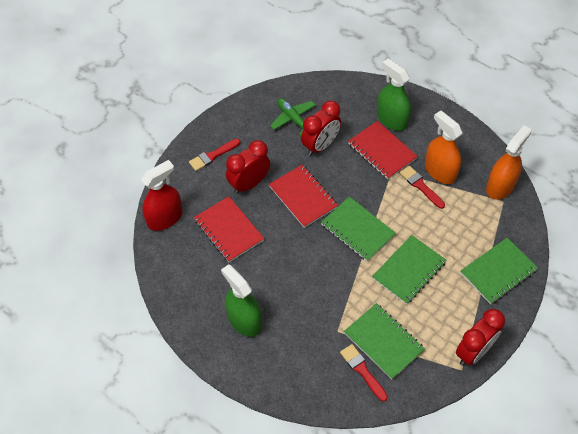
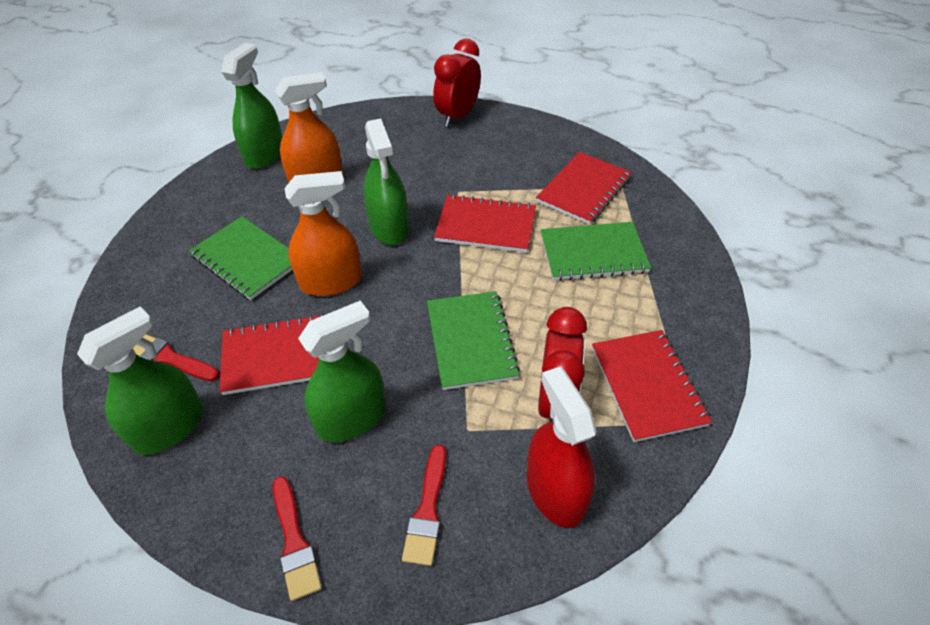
green notebook: [321,197,396,261] [344,303,425,380] [372,235,447,304] [460,238,538,304] = 4 -> [189,216,292,300] [427,291,520,390] [541,222,651,281] = 3
green plane: [270,98,316,136] = 1 -> none = 0
green spray bottle: [221,264,262,337] [377,59,411,131] = 2 -> [77,307,204,455] [221,43,282,169] [298,301,386,442] [364,118,409,245] = 4
red clock: [226,140,270,194] [301,101,341,156] [456,309,505,366] = 3 -> [433,39,481,127] [538,307,587,422] = 2
red notebook: [194,196,264,262] [269,165,338,228] [348,121,418,179] = 3 -> [219,313,323,395] [434,194,536,253] [536,152,632,225] [592,330,712,442] = 4

